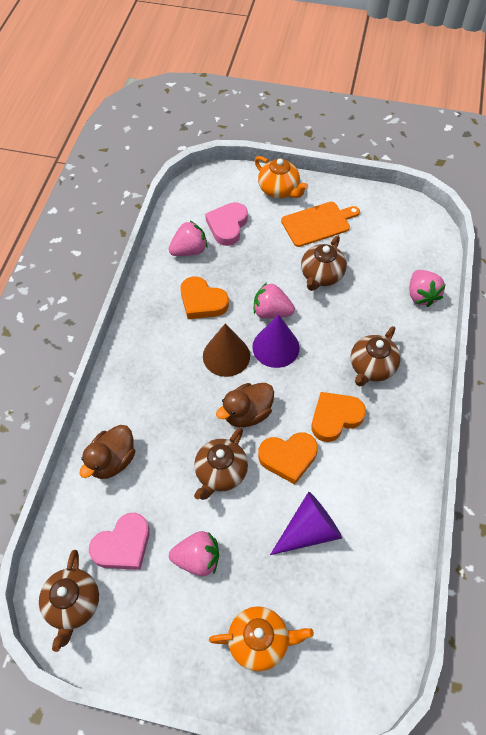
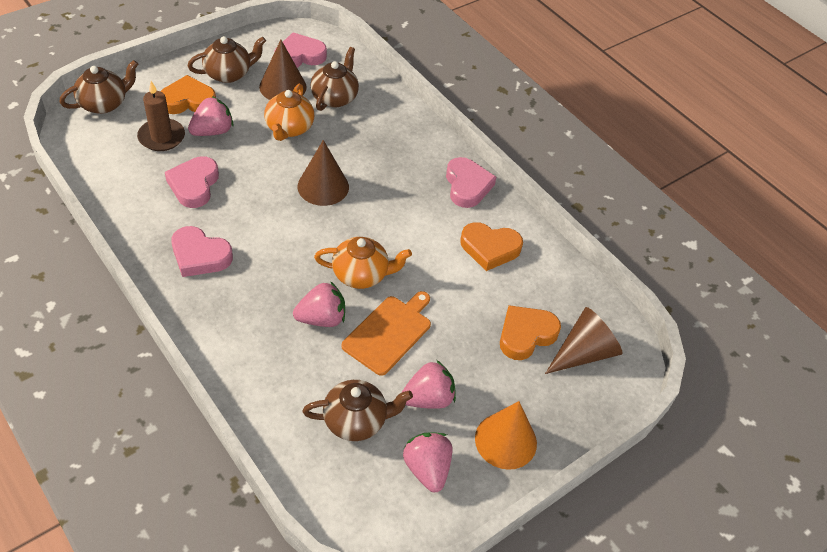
brown candle: none = 0 -> [137,81,185,151] = 1
brown cone: [203,324,250,377] = 1 -> [259,40,307,100] [297,140,349,206] [545,307,622,374] = 3
brown duck: [80,425,135,479] [216,383,274,427] = 2 -> none = 0
orange cone: none = 0 -> [475,401,537,470] = 1
pink heart: [89,513,150,570] [205,202,248,246] = 2 -> [165,156,219,208] [171,226,233,277] [275,32,327,68] [446,157,496,208] = 4
purple cone: [252,314,300,368] [270,492,342,555] = 2 -> none = 0

